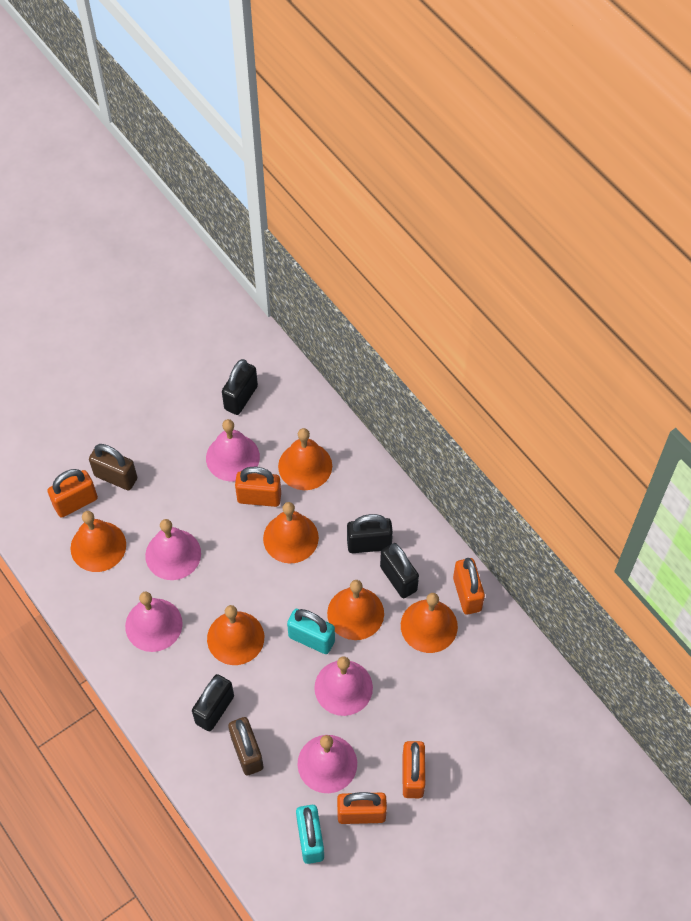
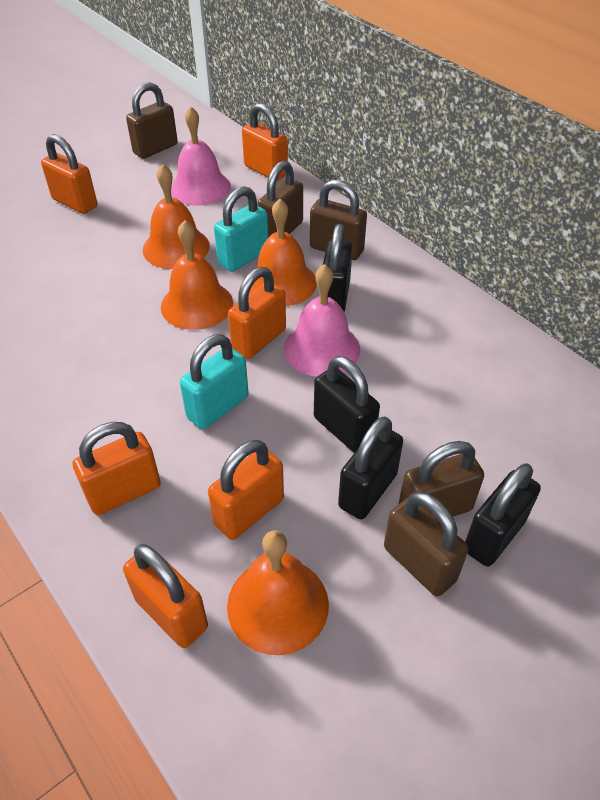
brown padlock: [89,444,137,490] [228,717,264,775] = 2 -> [126,82,178,159] [257,161,303,236] [310,180,367,260] [384,492,469,597] [399,441,484,517] = 5
orange bell: [70,511,126,572] [207,605,264,665] [263,502,319,563] [278,428,332,490] [327,580,384,640] [401,593,458,653] = 6 -> [143,164,210,269] [161,220,233,330] [227,530,329,655] [249,199,317,306] = 4
orange padlock: [47,469,98,518] [235,467,281,507] [337,792,387,824] [402,741,425,798] [453,558,485,615] = 5 -> [41,134,97,214] [73,422,161,515] [123,544,208,648] [208,440,284,540] [228,267,286,359] [242,103,288,181] = 6
pink bell: [125,592,183,652] [145,519,201,580] [206,419,260,482] [298,735,357,793] [314,656,373,716] = 5 -> [171,106,231,205] [284,264,360,377] = 2

